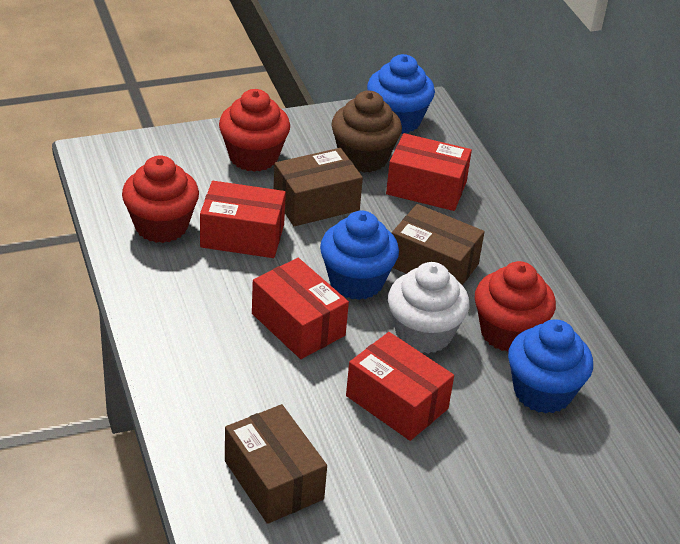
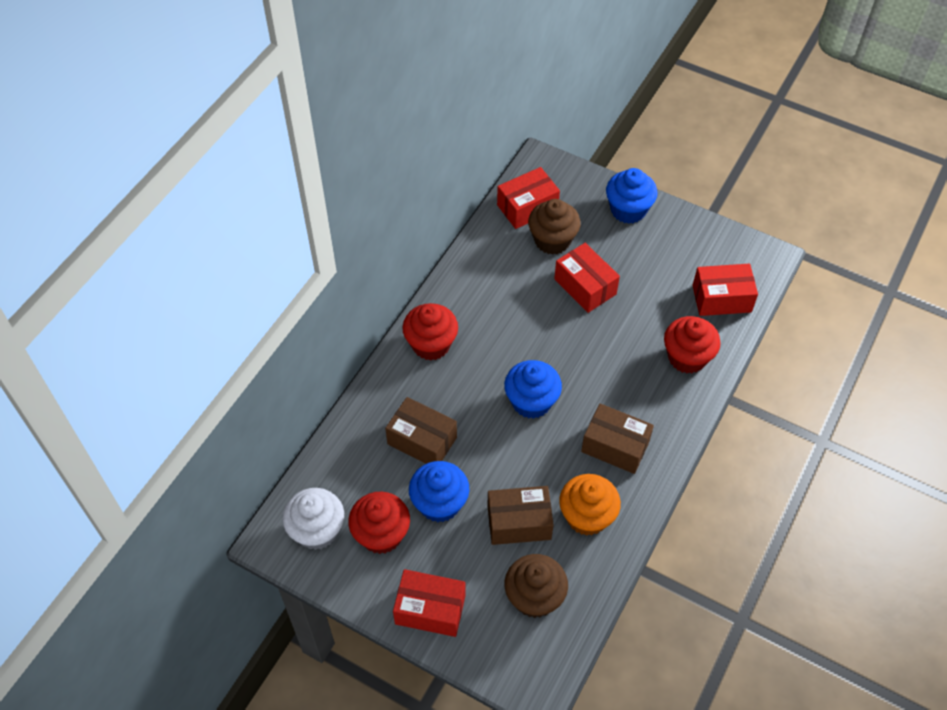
brown cupcake: [331,91,402,173] = 1 -> [504,554,568,618] [528,199,581,255] = 2
orange cupcake: none = 0 -> [559,474,621,536] = 1

